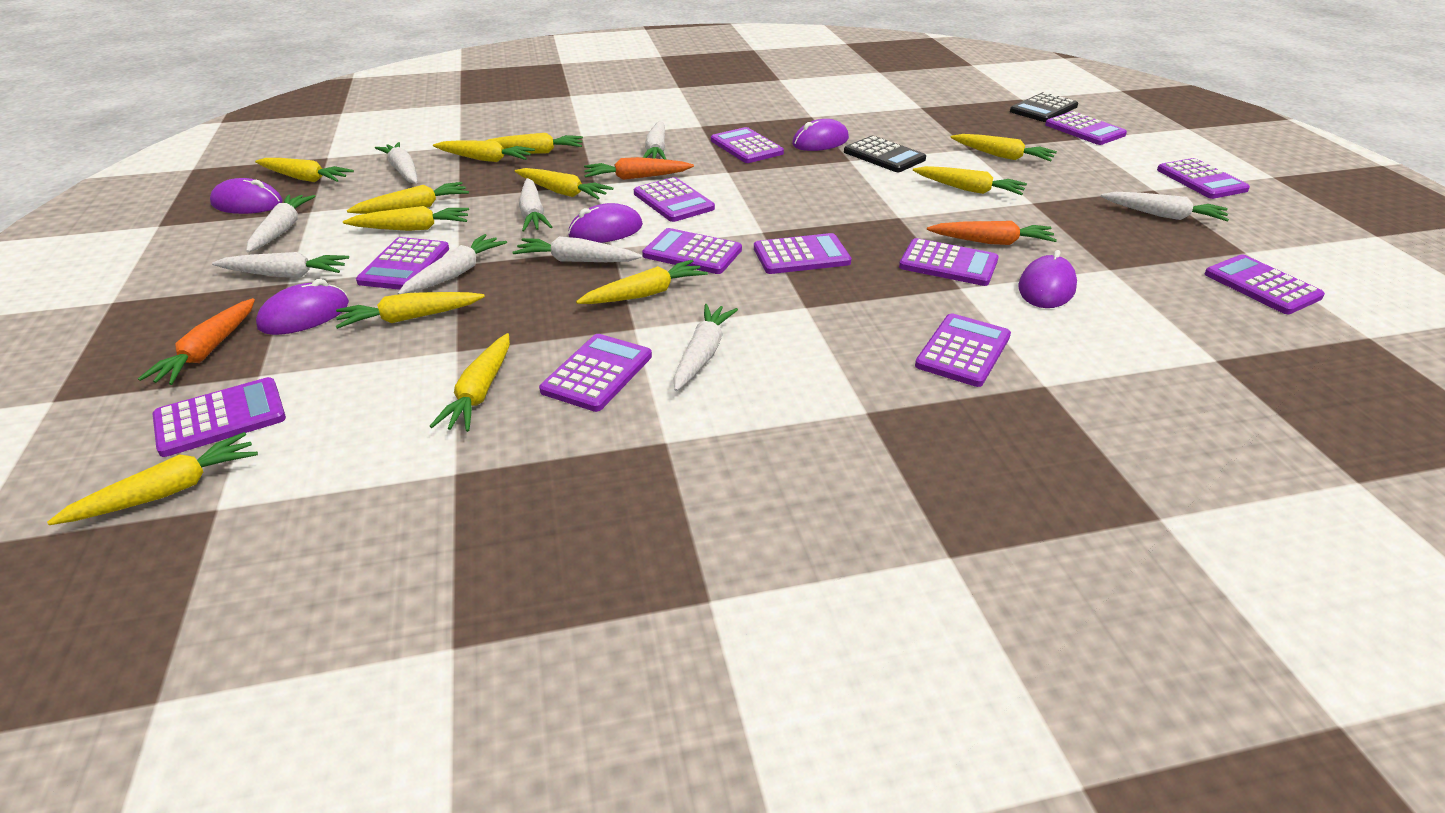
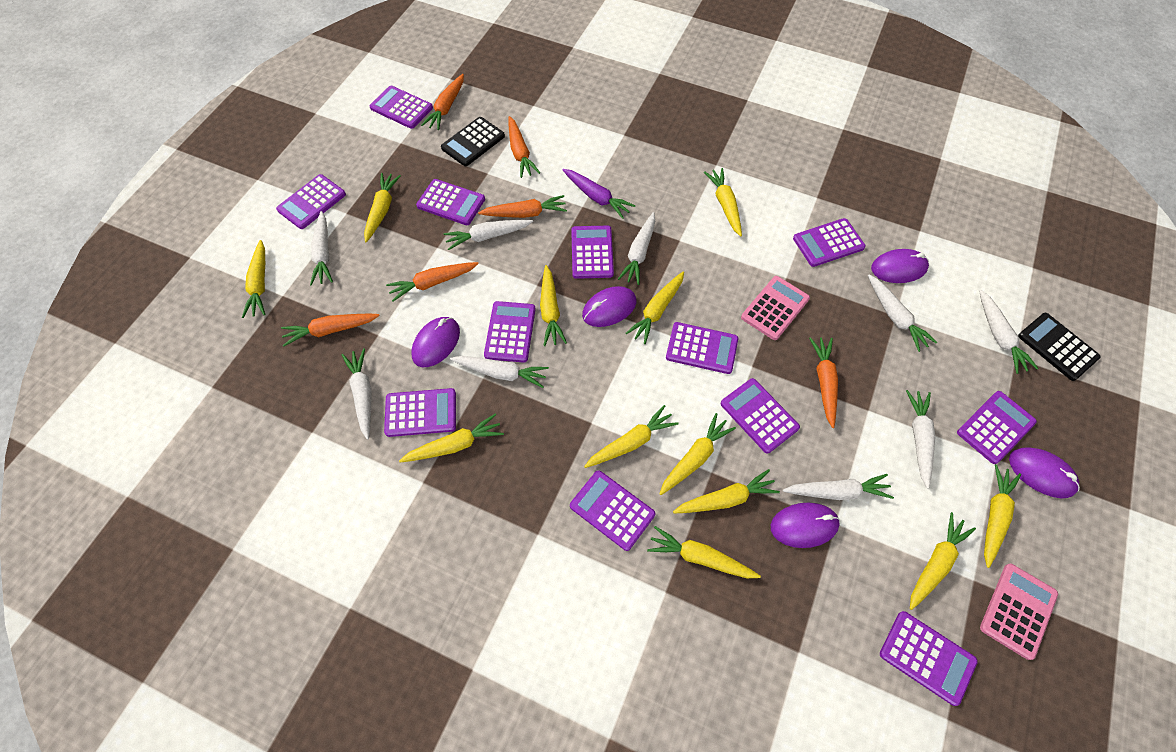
orange carrot: [138,298,255,385] [584,157,694,180] [927,221,1057,245] = 3 -> [281,313,380,346] [386,262,479,302] [421,74,464,130] [478,195,567,218] [508,116,540,178] [809,337,838,428] = 6
pink calculator: none = 0 -> [741,276,810,340] [980,564,1058,660] = 2
purple carrot: none = 0 -> [563,169,635,219] = 1

